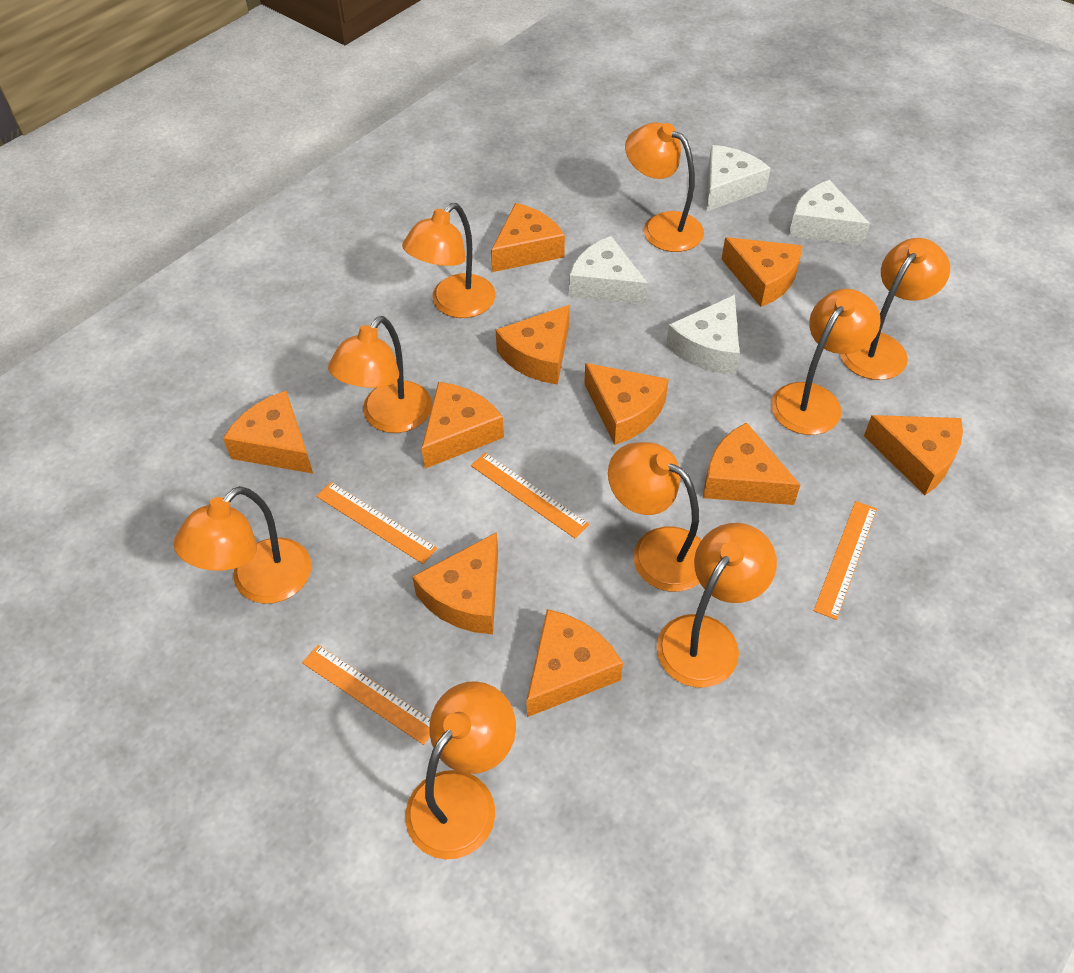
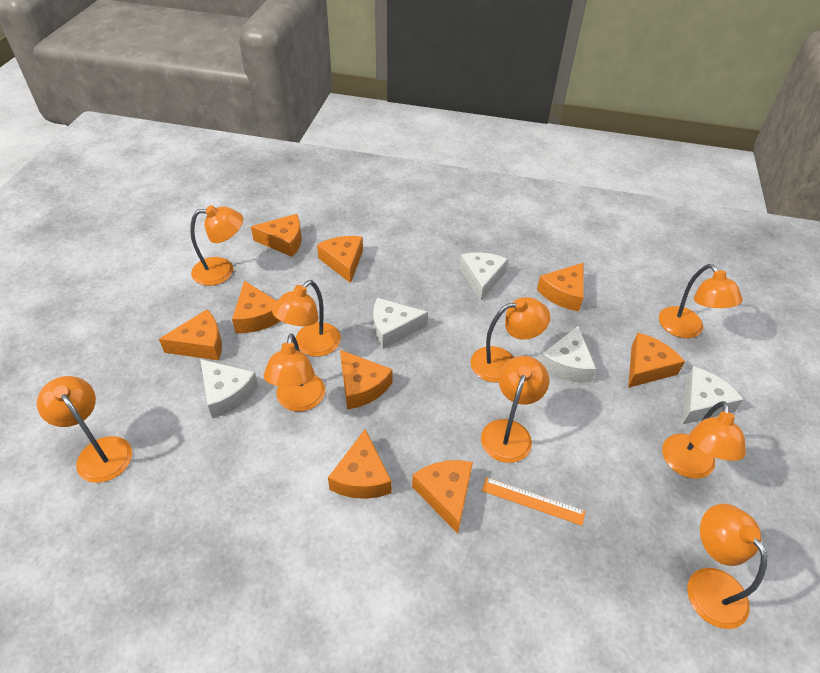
orange cheese: [223,391,313,474] [412,532,498,634] [422,382,504,469] [491,203,565,272] [496,305,569,385] [526,609,623,717] [584,363,669,445] [703,422,800,505] [721,237,803,307] [864,415,963,495] = 10 -> [159,309,222,360] [232,281,280,333] [251,214,302,257] [317,236,363,283] [328,429,391,499] [340,350,393,410] [412,460,473,534] [537,263,583,311] [628,333,685,388] = 9
orange ruler: [302,645,430,745] [316,482,437,564] [471,453,589,538] [814,501,877,620] = 4 -> [482,477,585,526] = 1
white cheese: [569,236,648,305] [666,295,739,375] [706,145,771,212] [789,180,870,246] = 4 -> [200,359,258,418] [373,298,428,349] [459,252,508,301] [540,326,596,382] [682,366,744,425] = 5

